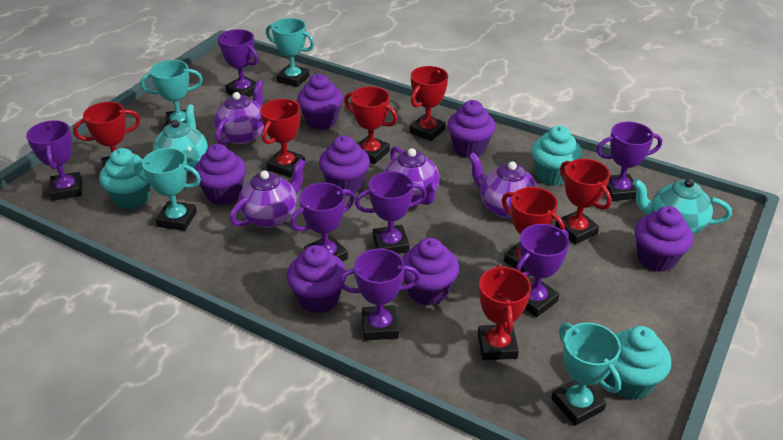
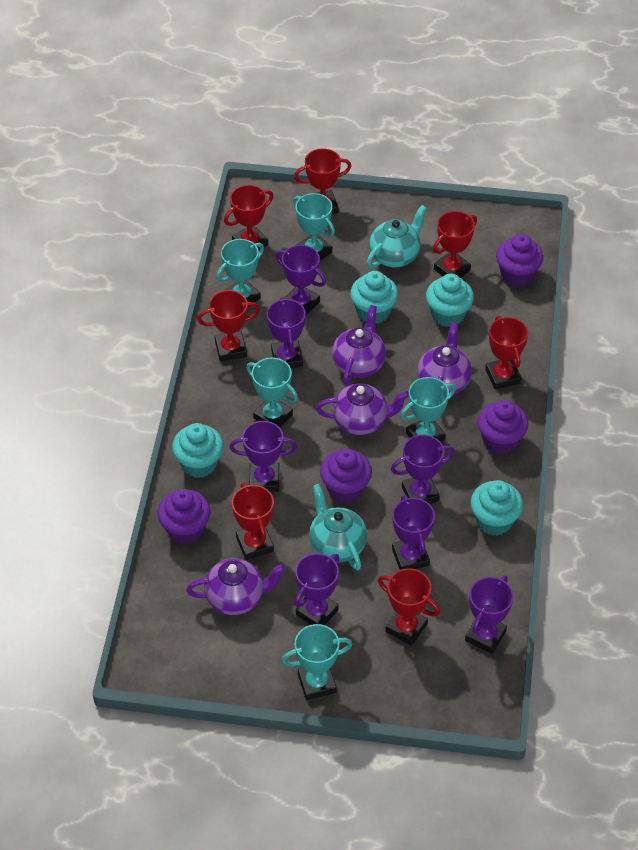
purple cupcake: [194,144,246,205] [287,245,346,314] [297,74,343,130] [319,135,370,196] [402,238,459,306] [447,100,496,158] [635,206,693,272] = 7 -> [158,489,210,544] [320,448,372,503] [478,400,528,455] [496,234,543,287] = 4
turquoise cupcake: [99,148,151,210] [532,126,582,186] [607,326,671,400] = 3 -> [172,423,224,478] [350,271,398,324] [426,274,474,327] [470,480,523,536] = 4
turquoise trophy: [134,148,201,231] [141,60,203,125] [266,18,314,87] [551,323,621,426] = 4 -> [216,239,264,307] [246,357,298,427] [281,624,353,700] [293,193,335,260] [400,377,456,442] = 5

